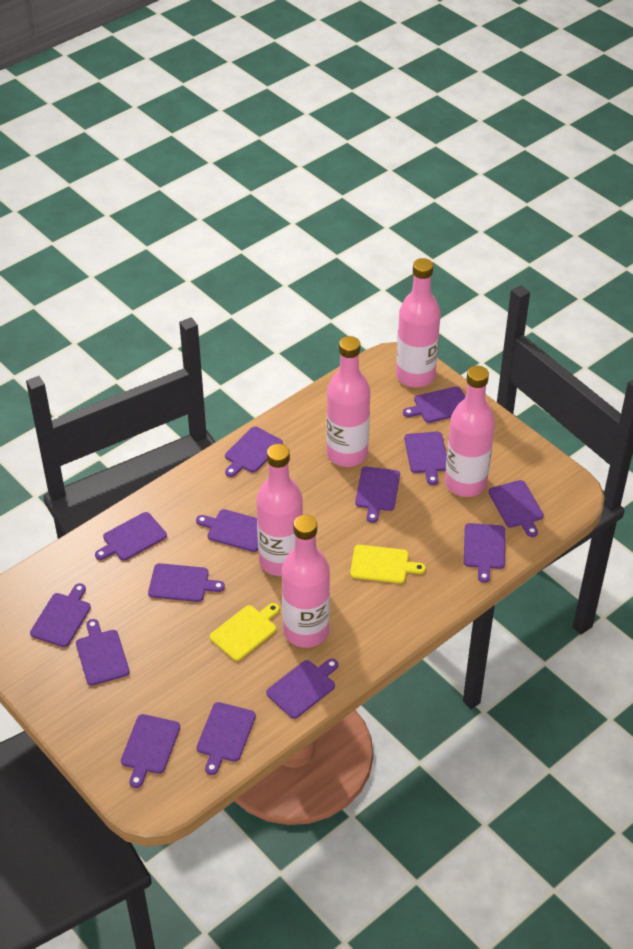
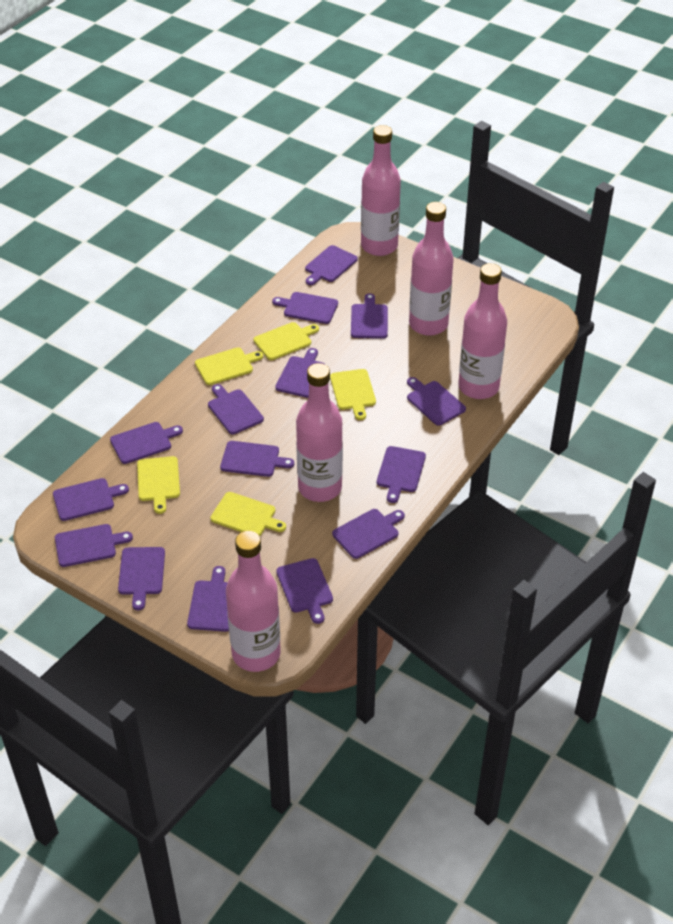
purple cutting board: [30,583,91,647] [76,619,130,686] [95,512,167,561] [121,714,180,788] [148,563,225,602] [196,509,258,552] [197,702,256,775] [225,427,283,477] [266,659,338,719] [355,467,400,523] [403,386,465,423] [404,431,447,485] [464,523,505,583] [488,480,544,537] = 14 -> [53,478,129,521] [55,524,133,567] [110,422,183,464] [118,547,165,610] [187,566,229,632] [208,384,264,434] [220,441,294,477] [272,292,338,324] [275,348,324,398] [276,558,333,624] [305,245,358,285] [332,509,405,559] [351,293,388,339] [377,446,426,503] [407,377,466,426] = 15
yellow cutting board: [210,603,280,661] [350,545,426,583] = 2 -> [137,456,180,514] [195,347,264,385] [210,492,286,536] [254,322,319,360] [330,369,376,420] = 5

